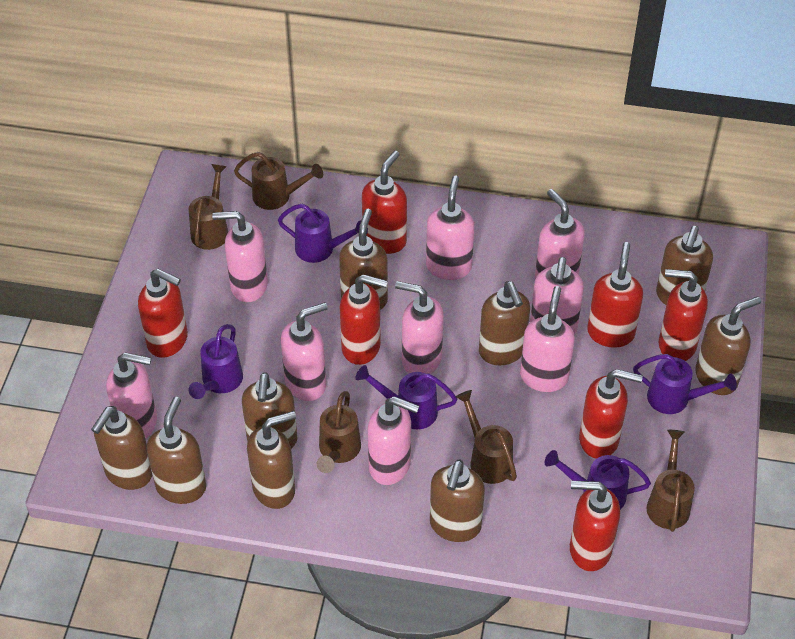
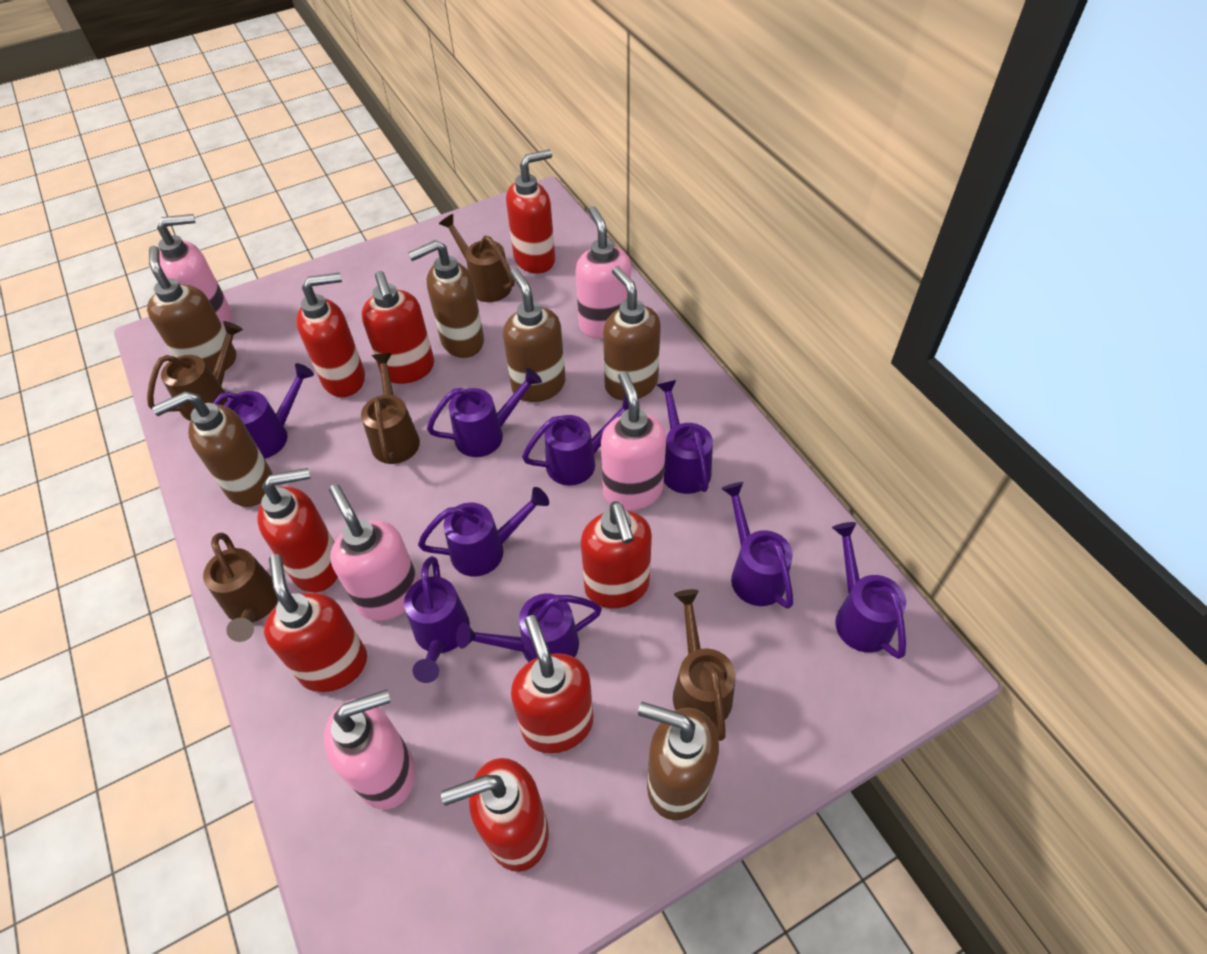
brown soap dispenser: [91,406,152,490] [147,397,206,504] [242,372,297,449] [247,411,296,509] [339,209,388,310] [430,460,485,542] [479,281,530,365] [656,226,713,305] [695,296,761,395] = 9 -> [147,246,236,373] [152,391,273,507] [408,240,484,358] [503,268,565,402] [603,266,661,400] [638,702,719,820] = 6
pink soap dispenser: [106,352,157,439] [212,211,268,302] [281,302,328,401] [368,396,419,485] [395,281,444,374] [426,175,474,280] [520,286,575,392] [530,257,584,334] [535,189,585,279] = 9 -> [157,214,232,330] [324,689,416,810] [329,484,419,621] [575,206,631,339] [601,371,666,510] = 5
purple watering can: [189,324,243,399] [278,204,368,263] [356,365,457,429] [545,450,651,510] [633,354,737,414] = 5 -> [213,363,314,459] [404,556,470,683] [418,487,549,576] [427,368,542,457] [456,593,602,662] [522,394,629,486] [657,380,713,494] [721,482,794,609] [832,522,906,659] = 9
red soap dispenser: [138,268,188,358] [340,274,388,365] [362,151,407,254] [570,481,620,571] [579,369,643,459] [587,242,643,348] [659,269,708,361] = 7 -> [257,468,338,592] [264,554,367,692] [296,272,365,397] [362,271,434,384] [441,758,549,872] [506,149,555,273] [511,615,593,753] [581,501,652,608] = 8

